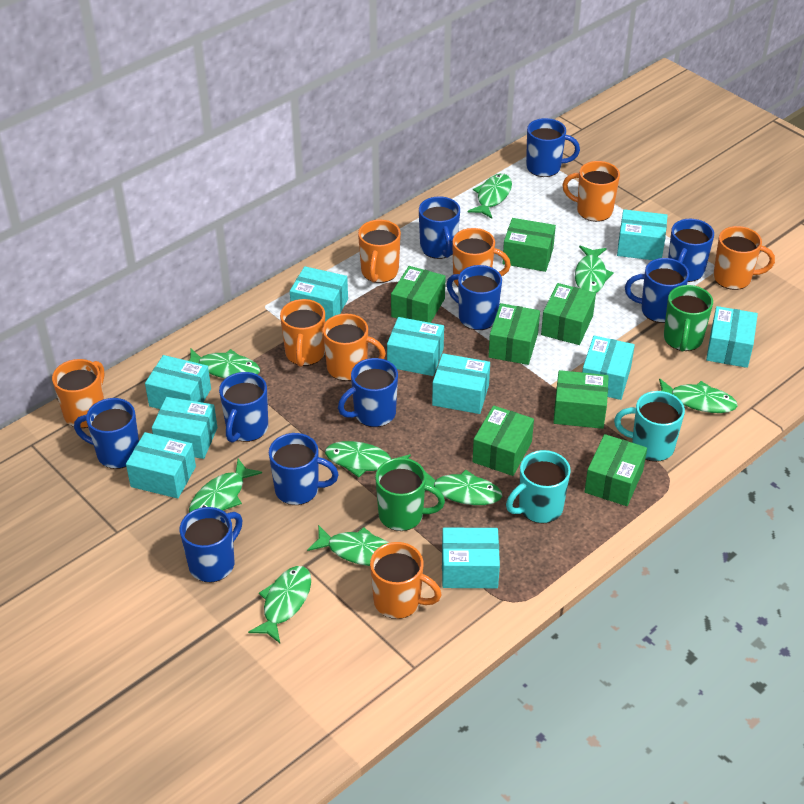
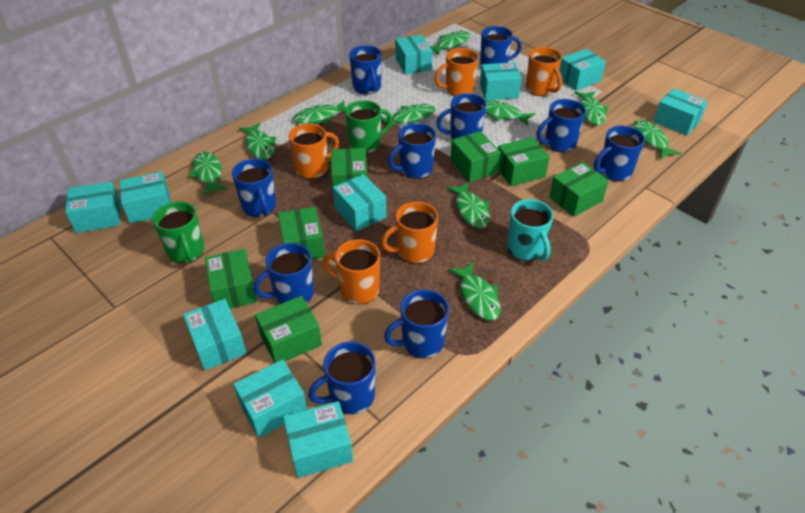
green fish: [188,349,260,378] [189,459,262,513] [248,566,311,643] [307,525,389,566] [325,441,411,478] [425,470,502,505] [468,174,512,219] [575,246,614,293] [659,378,738,413] = 9 -> [189,152,227,195] [239,122,276,160] [293,100,346,124] [381,104,436,130] [430,31,470,55] [446,182,490,228] [448,262,500,321] [485,100,536,126] [574,91,609,125] [633,120,681,159] = 10
orange mug: [52,359,104,428] [280,299,325,367] [323,314,386,381] [358,220,401,283] [370,542,442,619] [452,228,511,286] [562,161,620,222] [713,226,775,290] = 8 -> [289,124,339,179] [322,239,380,304] [381,202,438,264] [434,48,479,96] [526,47,562,96] = 5
turquoise mug: [506,450,571,524] [614,391,685,462] = 2 -> [507,199,553,261] = 1

